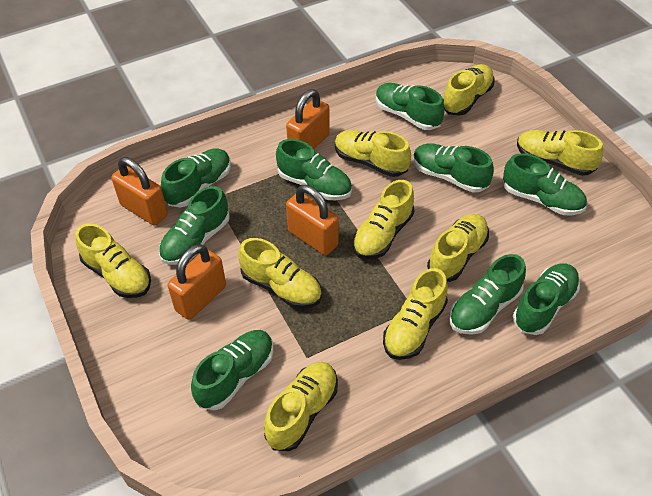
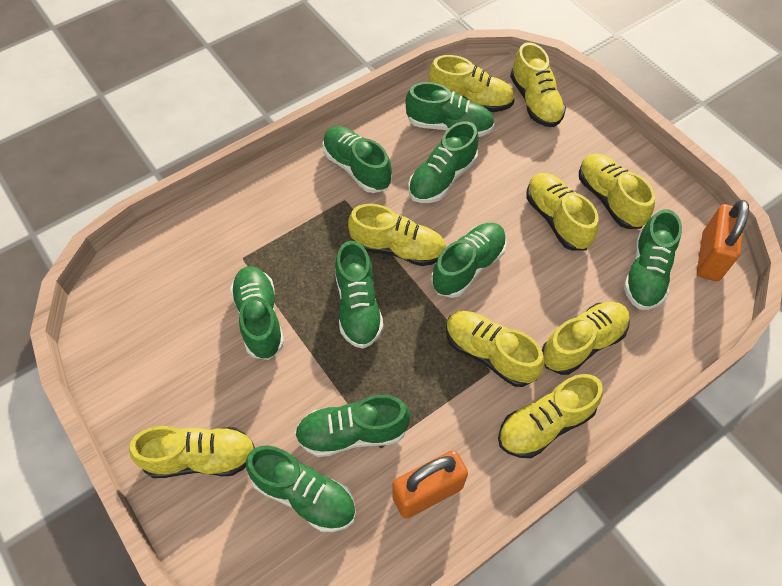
orange padlock: [111,157,168,226] [168,244,226,320] [286,89,330,149] [286,185,339,255] = 4 -> [392,450,468,519] [697,200,749,281] = 2

